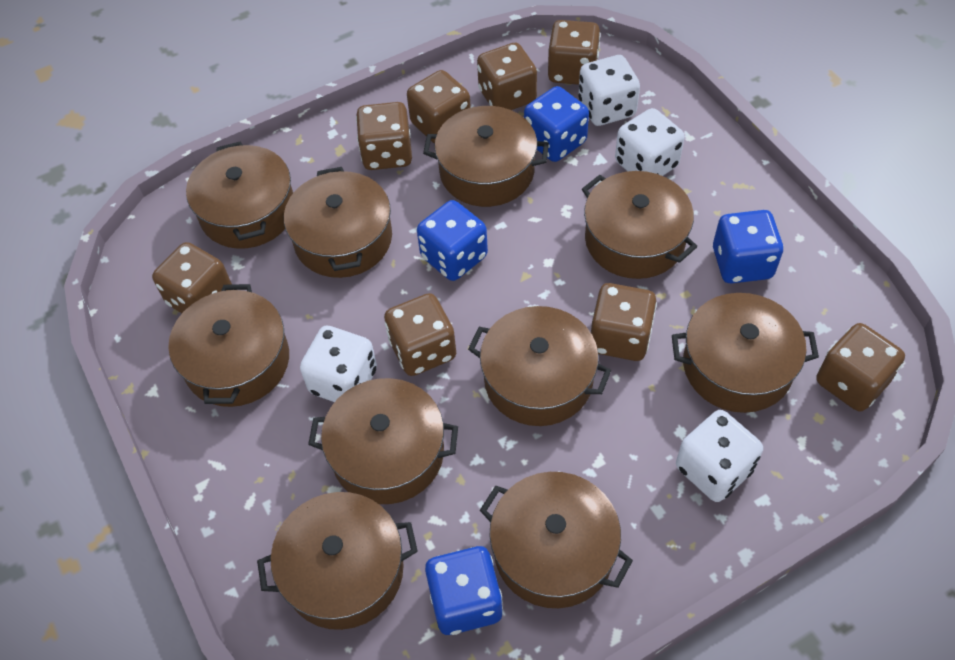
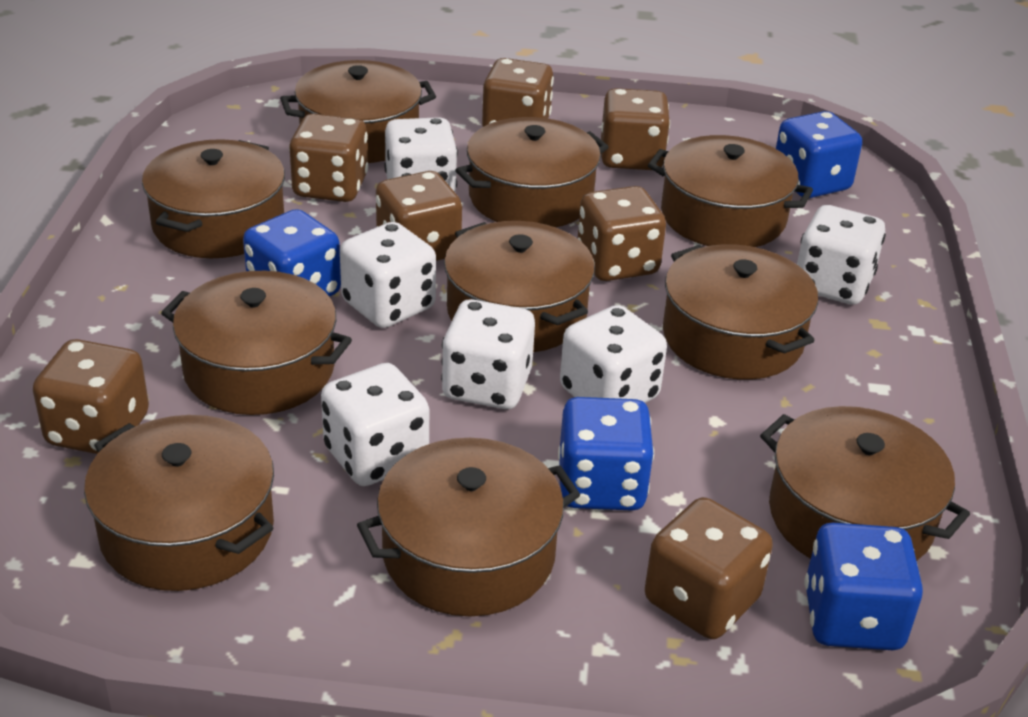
brown dice: [152,242,232,313] [356,102,412,170] [384,293,456,376] [407,70,471,143] [477,43,537,110] [548,20,601,85] [591,283,657,361] [816,323,905,412] = 8 -> [33,339,149,454] [289,114,368,202] [376,171,462,261] [482,58,554,127] [577,186,666,281] [601,88,670,170] [645,497,773,639] = 7
white dice: [300,326,377,402] [578,55,640,126] [615,108,685,176] [676,410,763,502] = 4 -> [321,363,429,486] [340,222,436,328] [384,117,458,192] [441,299,535,409] [560,305,667,403] [797,205,886,305] = 6

